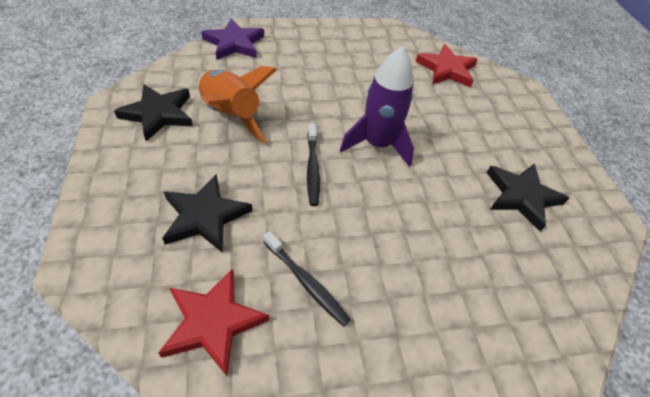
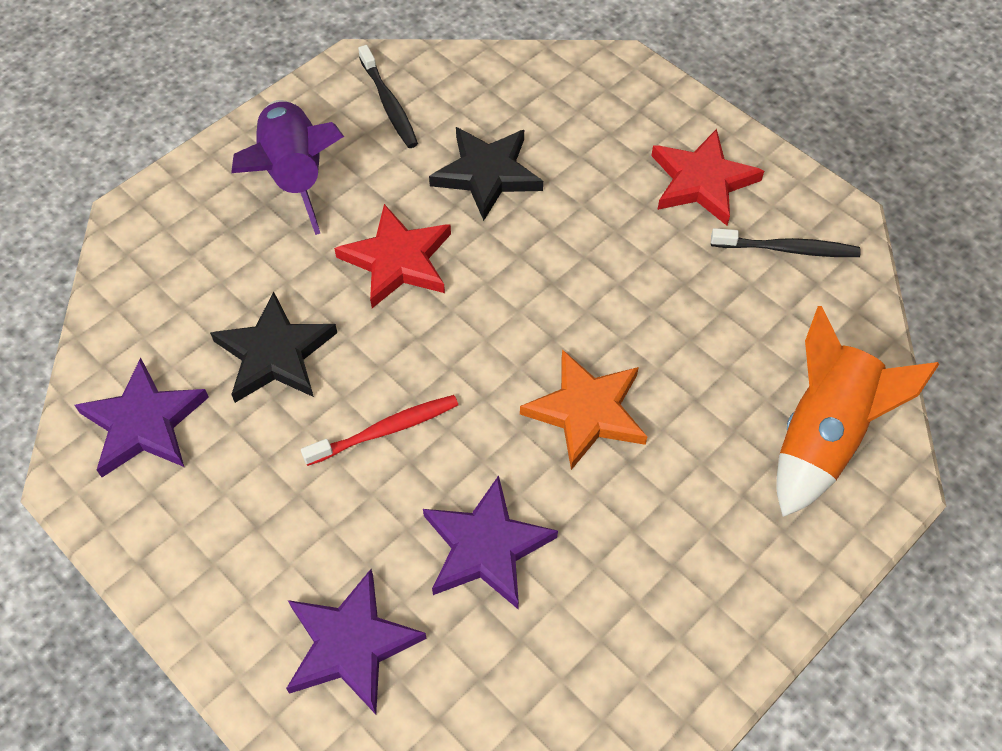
black star: [114,84,193,142] [162,174,252,253] [487,163,569,232] = 3 -> [210,292,337,403] [429,127,543,221] = 2
orange star: none = 0 -> [520,349,647,470] = 1
purple star: [201,18,264,60] = 1 -> [74,358,209,477] [286,569,427,714] [423,475,558,609] = 3
red toothbrush: none = 0 -> [301,395,458,466] = 1

